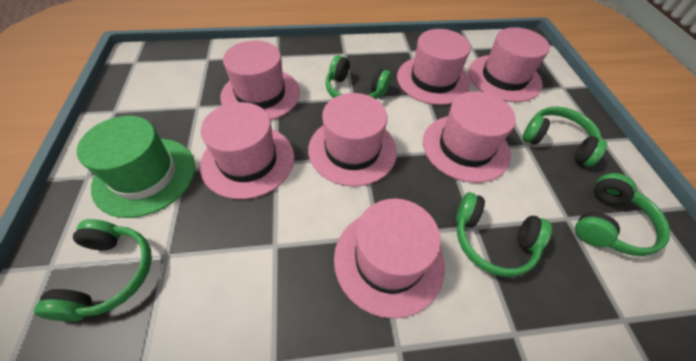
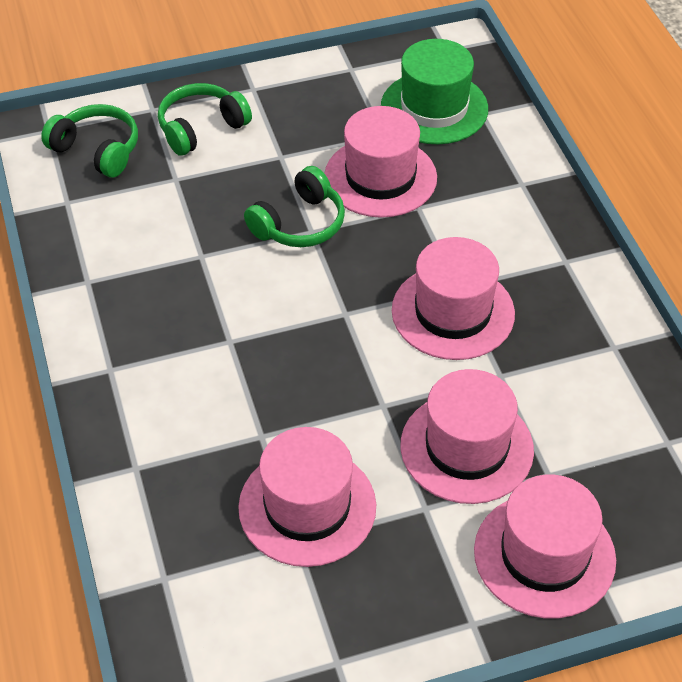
green headphones: [34,219,152,322] [325,55,391,99] [456,192,552,277] [522,107,607,167] [575,173,670,256] = 5 -> [41,104,138,177] [158,83,252,156] [244,166,345,247] = 3
pink hat: [200,102,294,199] [220,41,300,120] [308,93,397,186] [334,199,445,319] [397,29,471,105] [423,91,516,183] [468,27,550,102] = 7 -> [238,427,376,567] [325,106,437,218] [392,237,515,360] [400,369,534,504] [474,474,616,618] = 5

